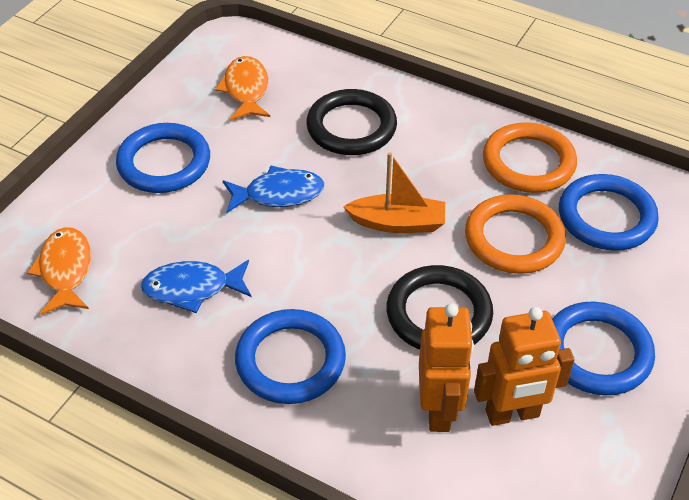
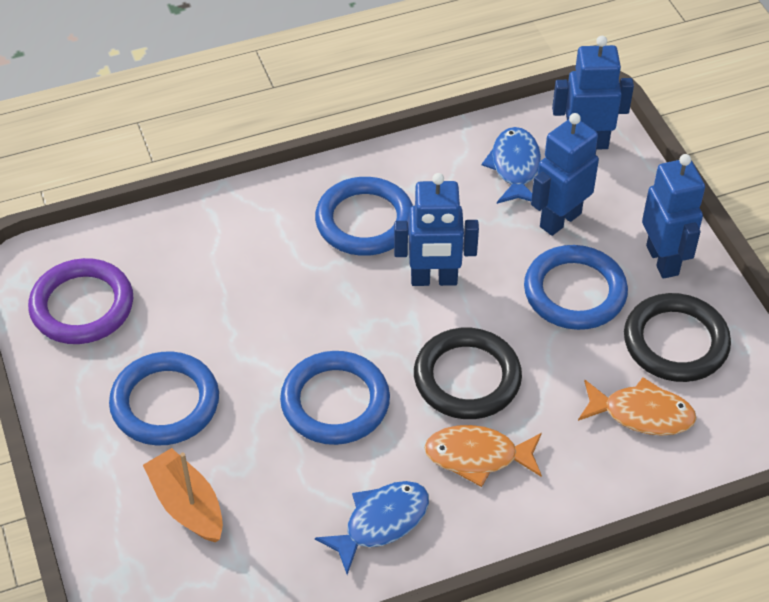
blue robot: none = 0 -> [394,173,479,286] [531,113,599,236] [552,36,634,150] [642,154,705,279] = 4
orange ring: [465,194,566,274] [483,122,577,193] = 2 -> none = 0
orange robot: [419,303,474,432] [474,307,575,426] = 2 -> none = 0
purple ring: none = 0 -> [28,258,133,344] = 1

